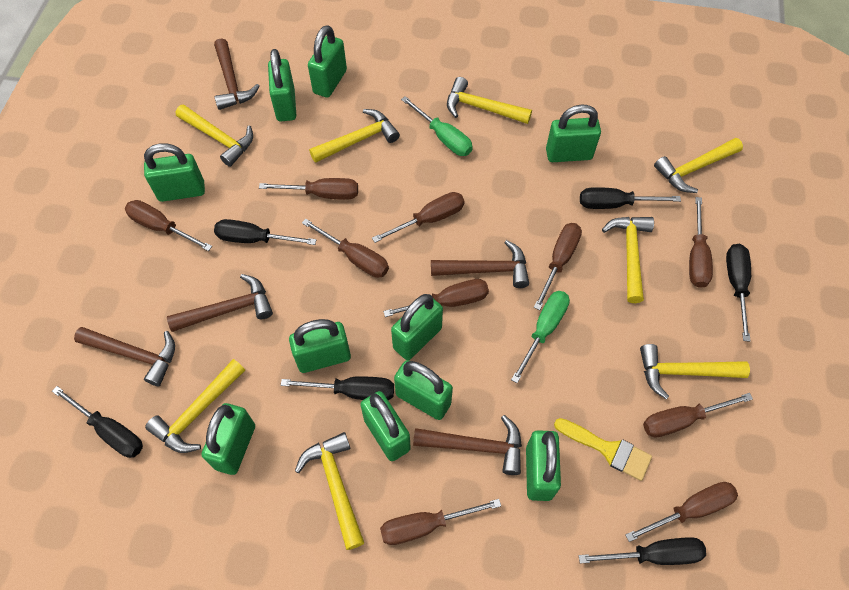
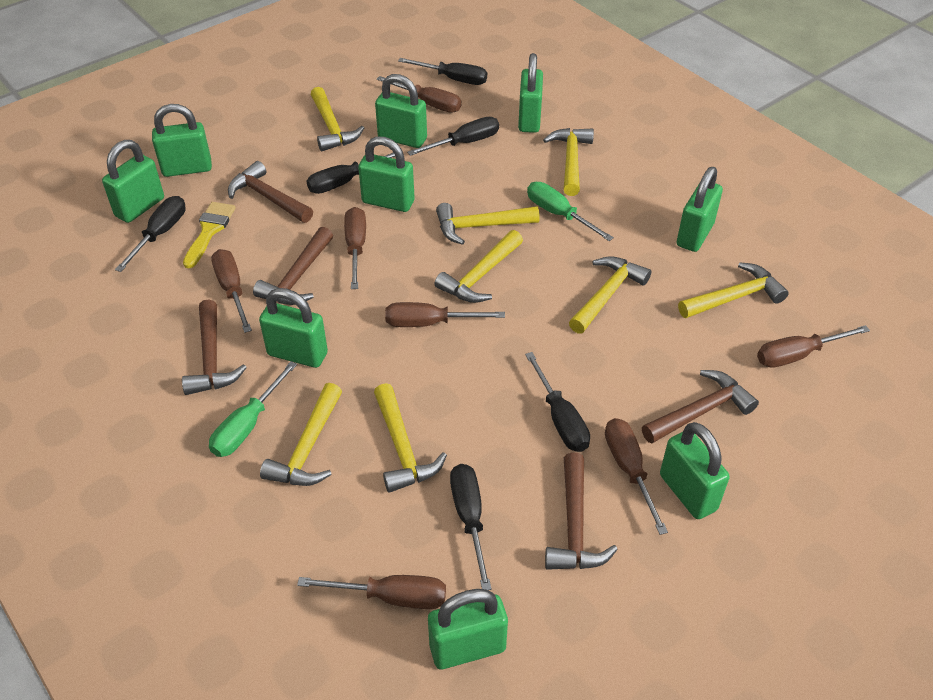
brown screwdriver: [125,200,212,251] [259,178,358,200] [302,219,389,278] [372,192,465,243] [380,499,501,545] [383,279,489,317] [534,223,582,310] [625,482,738,542] [643,393,753,438] [689,197,713,288] = 10 -> [211,249,252,333] [297,575,446,609] [344,207,366,289] [377,76,461,113] [385,302,505,327] [605,418,668,535] [757,325,870,368] = 7
green padlock: [144,143,205,202] [201,403,255,475] [268,49,296,121] [289,319,351,373] [308,25,347,98] [360,391,411,461] [391,294,443,360] [394,360,453,420] [526,430,561,501] [546,104,601,162] = 10 -> [102,140,164,223] [152,104,212,177] [259,288,328,368] [358,137,415,212] [375,74,427,148] [428,589,508,669] [518,53,543,133] [660,422,729,519] [677,167,723,252] = 9

